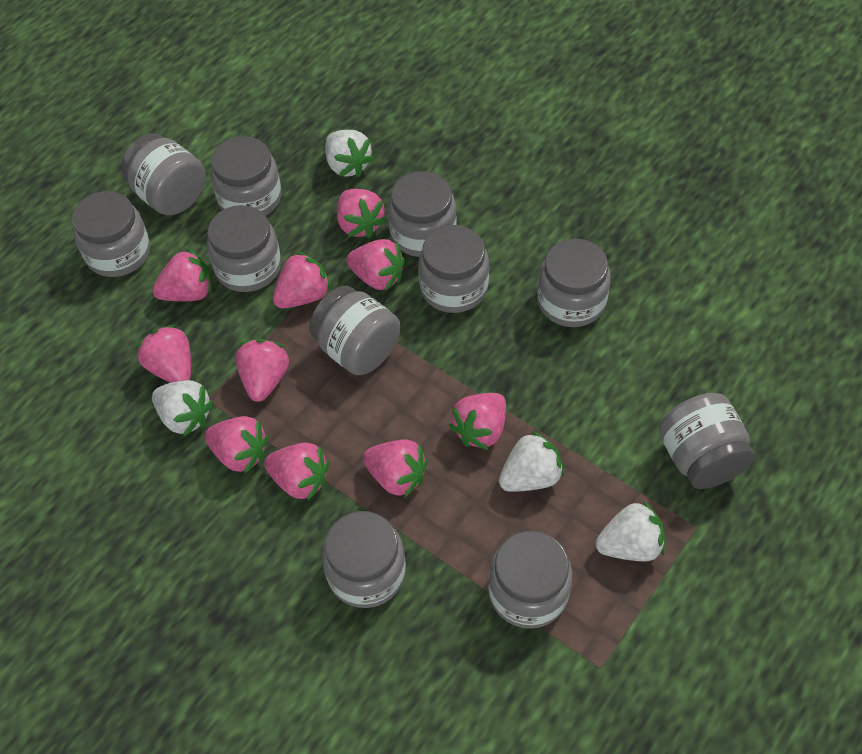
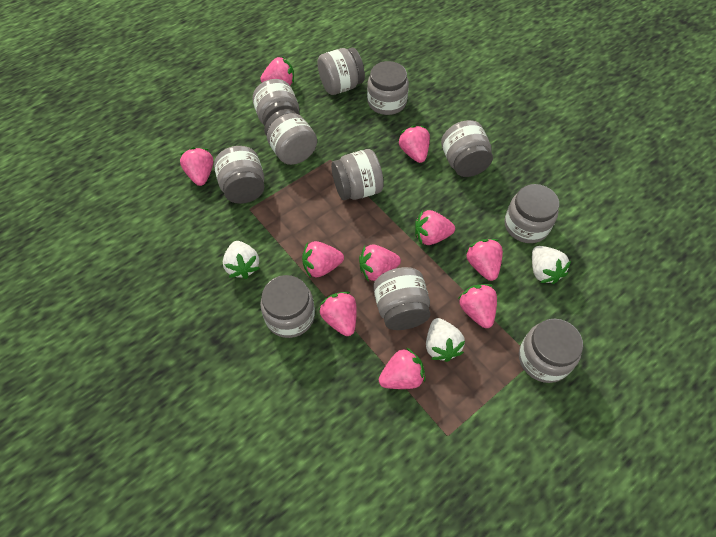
white strawberry: [152,380,214,436] [325,130,374,177] [499,431,564,492] [595,501,665,561] = 4 -> [223,241,260,279] [426,318,465,362] [532,246,571,284] = 3

